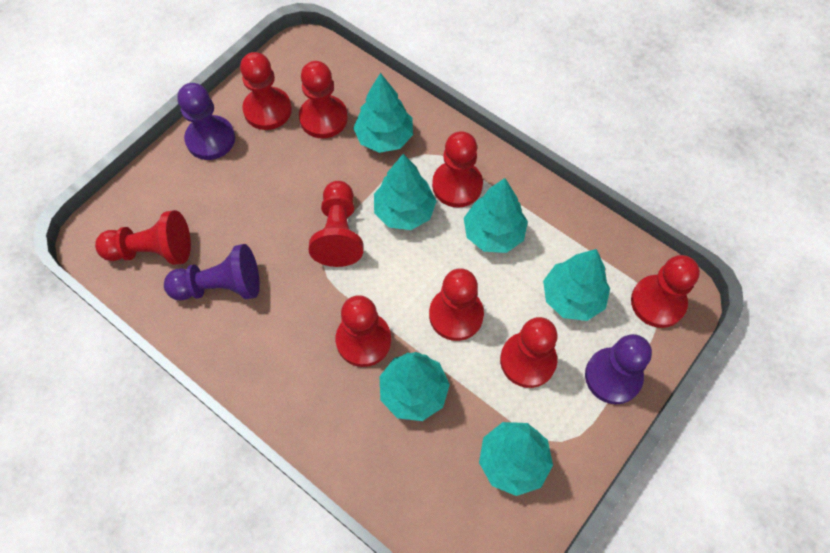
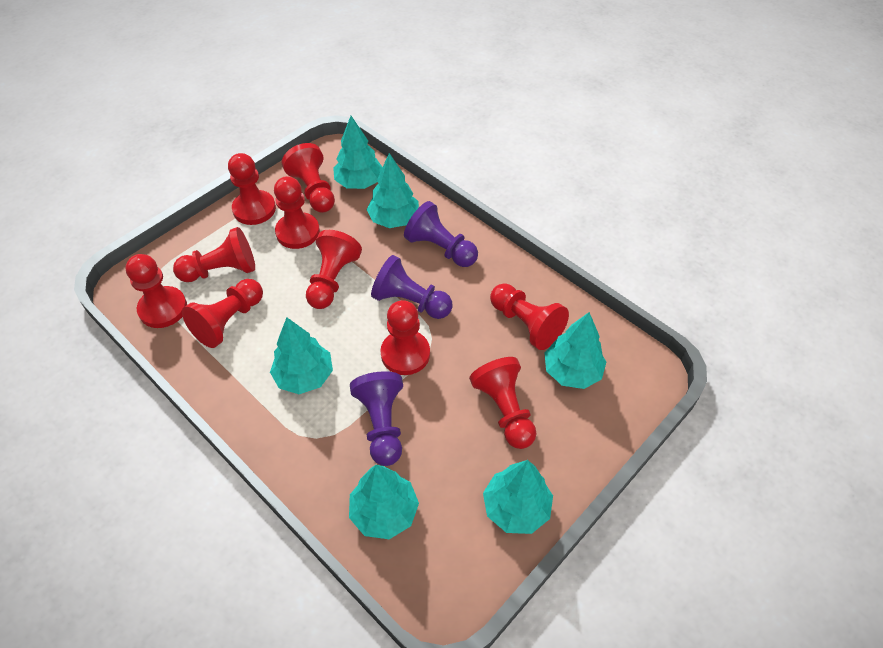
red pawn: [95,210,191,265] [240,52,292,130] [299,61,348,139] [309,181,363,267] [336,295,391,367] [429,268,484,341] [432,131,483,208] [500,317,558,388] [631,255,700,328] = 9 -> [125,254,187,328] [173,227,255,282] [182,279,263,348] [228,153,276,225] [274,176,320,249] [282,143,335,213] [306,230,362,309] [380,300,430,375] [469,357,536,449] [490,283,569,350] = 10

